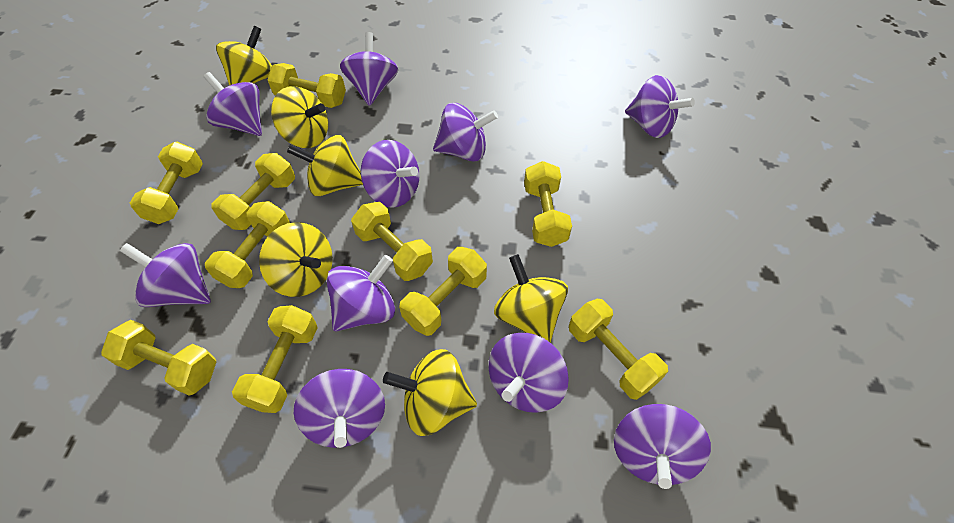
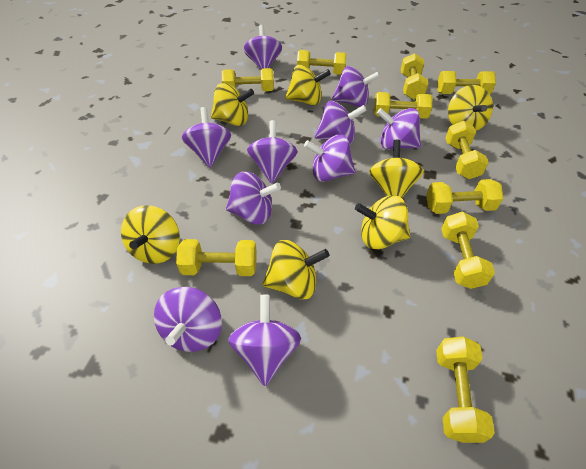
yellow spinning top: [216,26,272,86] [259,222,333,297] [271,86,328,148] [287,135,363,196] [383,349,477,436] [494,254,568,343] = 6 -> [121,205,180,264] [211,83,254,126] [262,240,329,299] [285,65,331,105] [355,195,410,249] [369,140,424,198] [448,85,493,131] = 7

